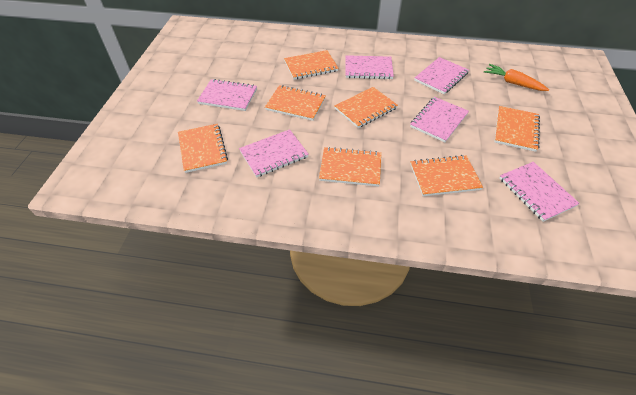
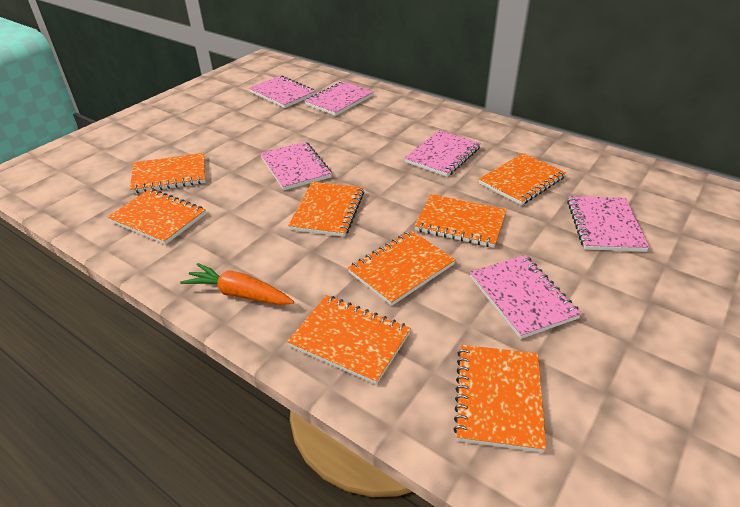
orange notebook: [178,124,228,173] [265,85,326,121] [284,50,339,80] [319,147,381,186] [334,87,398,128] [410,155,483,196] [495,106,540,152] = 7 -> [107,189,206,245] [130,153,206,193] [287,295,411,385] [288,182,364,237] [348,231,456,306] [414,194,507,248] [454,345,546,453] [479,153,566,205] = 8

